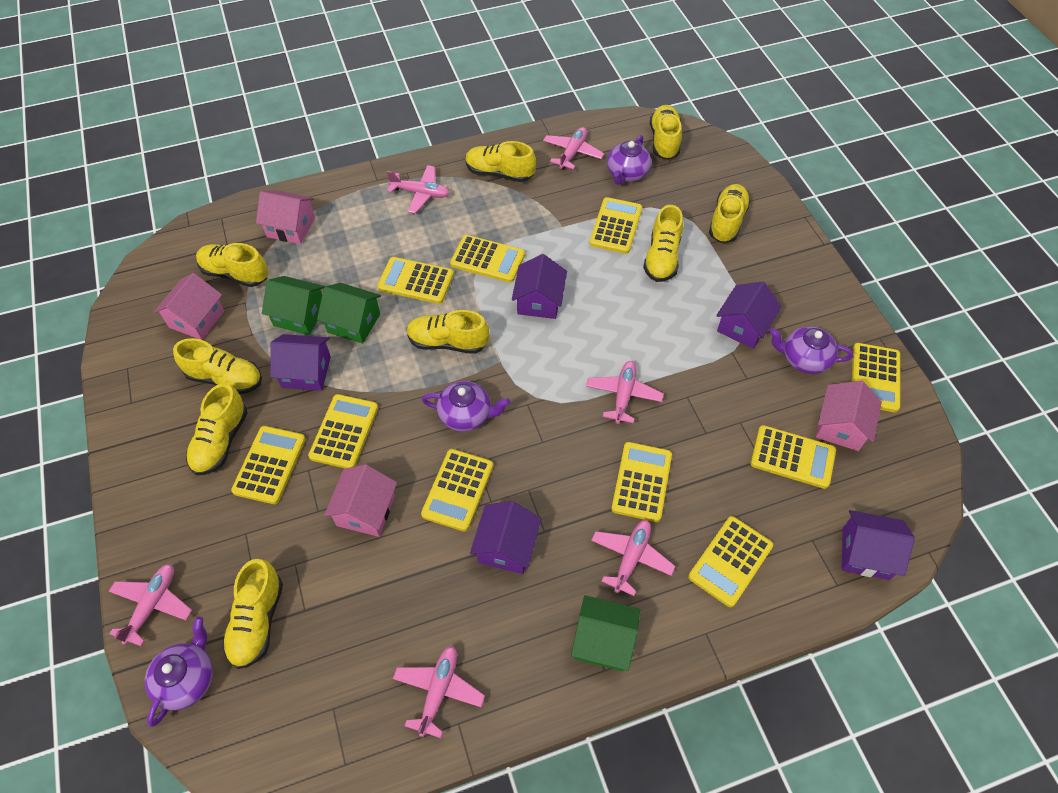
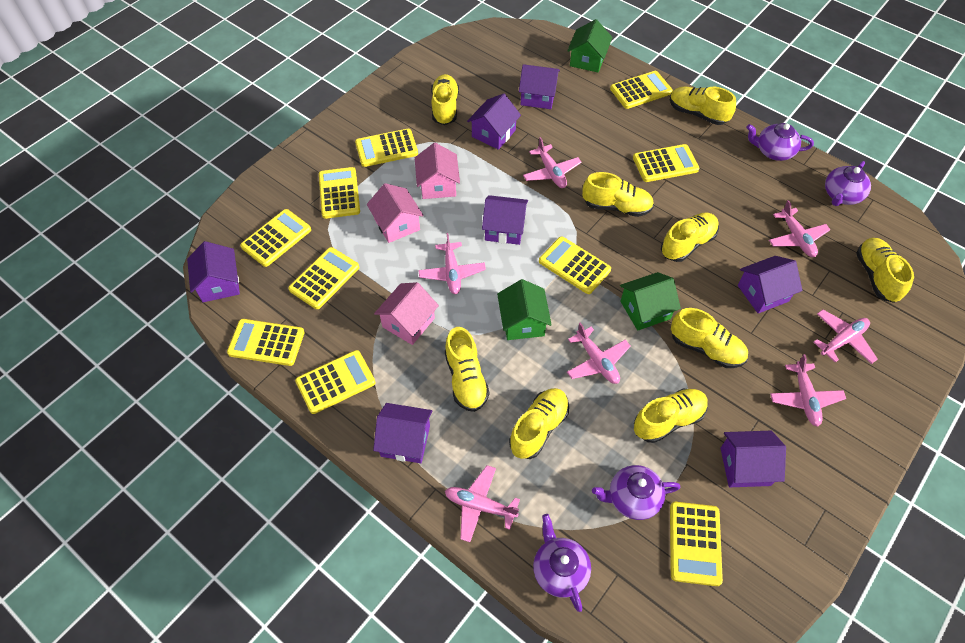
pink house: [153,273,224,340] [256,190,315,244] [324,464,397,537] [816,380,882,451] = 4 -> [367,183,424,243] [374,282,439,345] [415,143,460,199] = 3
pink plane: [109,564,192,647] [387,165,450,214] [393,646,485,738] [543,127,604,170] [586,361,664,424] [591,520,676,596] = 6 -> [418,233,486,294] [445,465,520,542] [523,137,582,188] [567,323,631,384] [769,200,830,257] [770,354,846,427] [814,310,878,364] = 7
purple house: [270,334,331,391] [470,501,541,574] [512,254,567,319] [716,281,782,349] [842,510,915,580] = 5 -> [187,241,240,302] [373,403,432,463] [467,93,521,150] [482,195,528,245] [519,64,560,109] [721,431,786,487] [738,256,803,313] = 7

